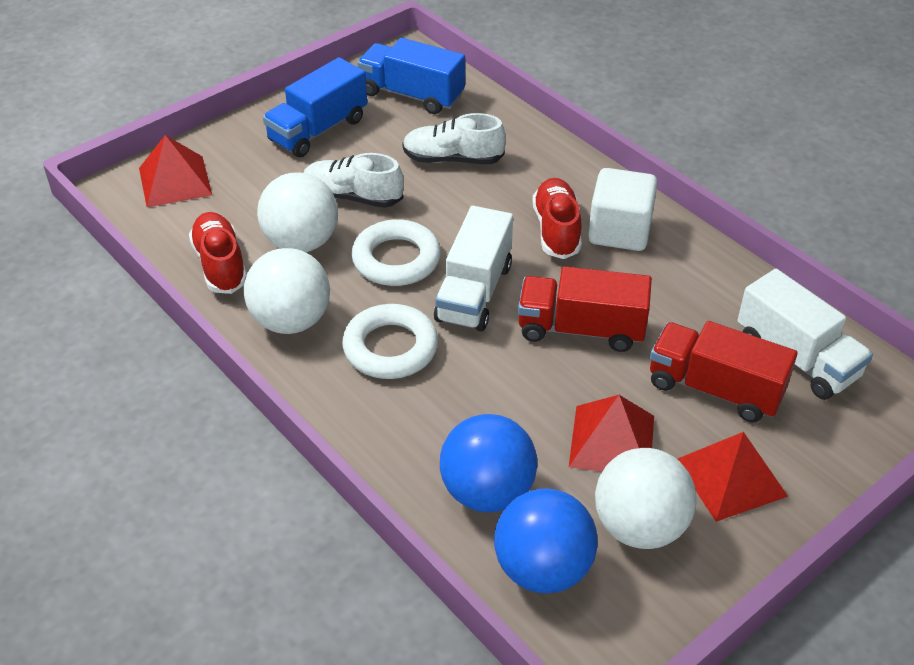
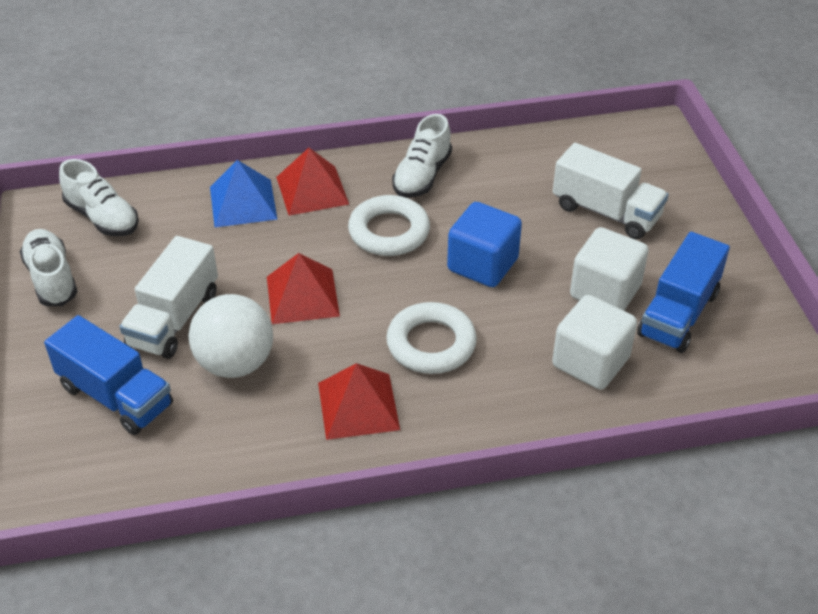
blue ball: [440,414,537,512] [494,488,598,594] = 2 -> none = 0
blue cube: none = 0 -> [447,202,522,287] = 1
blue pyramid: none = 0 -> [210,160,277,227] = 1
red shoe: [189,212,247,294] [533,178,582,259] = 2 -> none = 0
red truck: [518,266,652,352] [650,321,798,422] = 2 -> none = 0
white ball: [244,248,330,334] [257,172,338,252] [595,448,696,549] = 3 -> [188,294,273,378] = 1
white cube: [588,168,658,251] = 1 -> [552,295,637,390] [570,227,649,311] = 2
white shoe: [304,153,404,208] [402,113,506,164] = 2 -> [20,229,78,306] [59,159,139,236] [392,114,452,198] = 3

